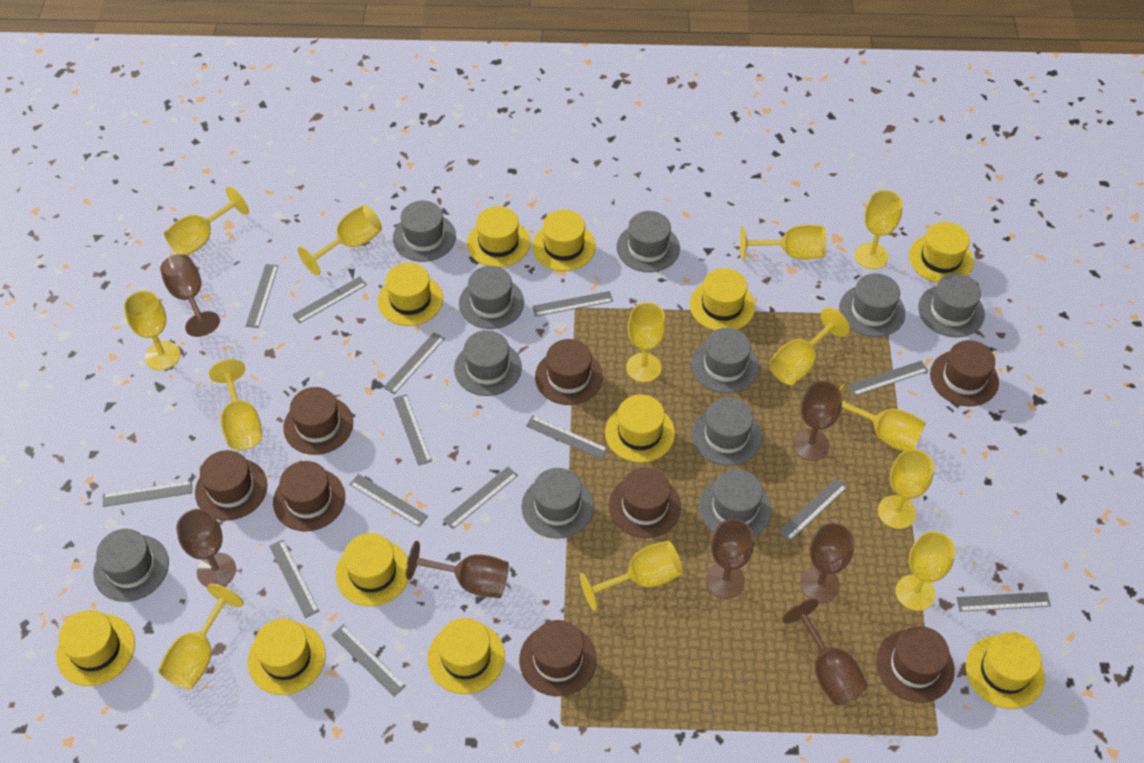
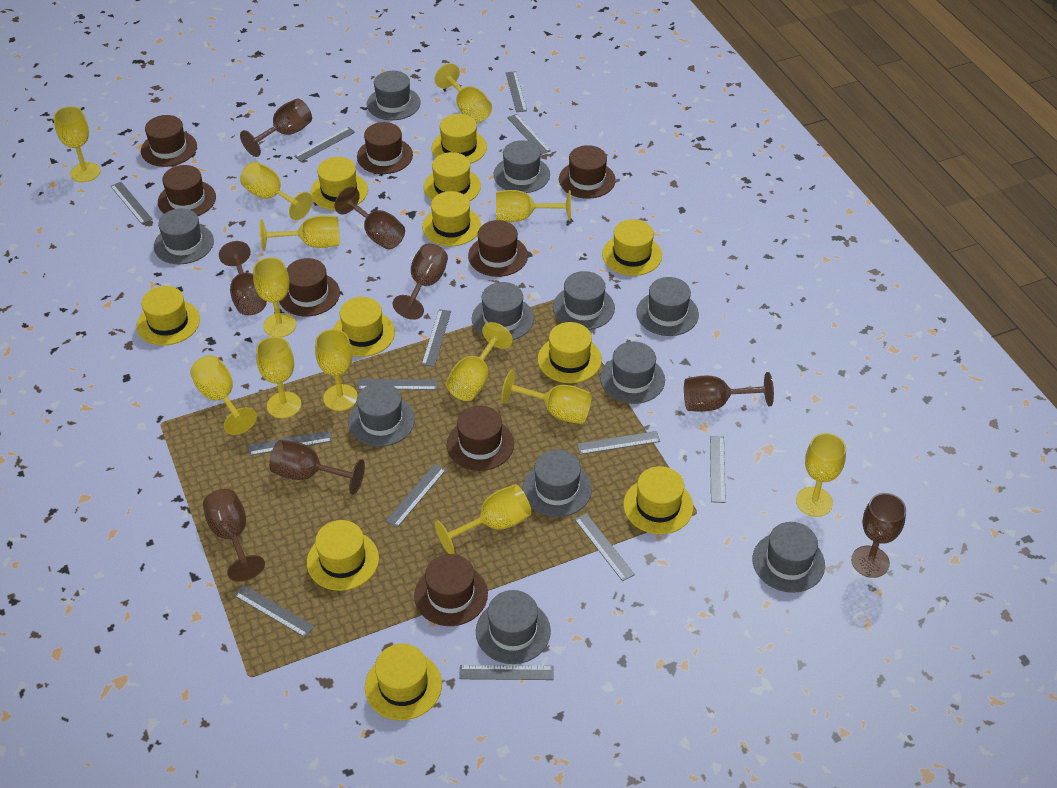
brown goblet: [160,254,220,337] [176,509,236,587] [406,541,509,598] [706,519,754,599] [782,599,868,705] [792,381,842,461] [800,523,854,603] = 7 -> [203,489,265,582] [219,241,267,315] [240,99,312,157] [269,440,365,495] [334,187,405,249] [393,243,448,320] [684,372,774,412] [851,493,906,578] = 8
grey ruler: [103,480,192,507] [245,264,279,328] [269,540,319,618] [292,276,367,324] [332,625,406,697] [349,474,428,527] [383,332,445,394] [393,394,432,466] [443,467,518,529] [526,415,608,460] [532,291,613,317] [778,478,847,541] [848,361,928,396] [956,592,1051,612] = 14 -> [110,182,153,224] [234,585,315,637] [248,431,332,456] [294,127,355,162] [357,379,438,390] [386,464,446,528] [421,309,451,367] [459,665,553,680] [506,71,527,112] [507,114,551,155] [574,513,635,581] [577,431,660,455] [710,436,726,503] = 13

